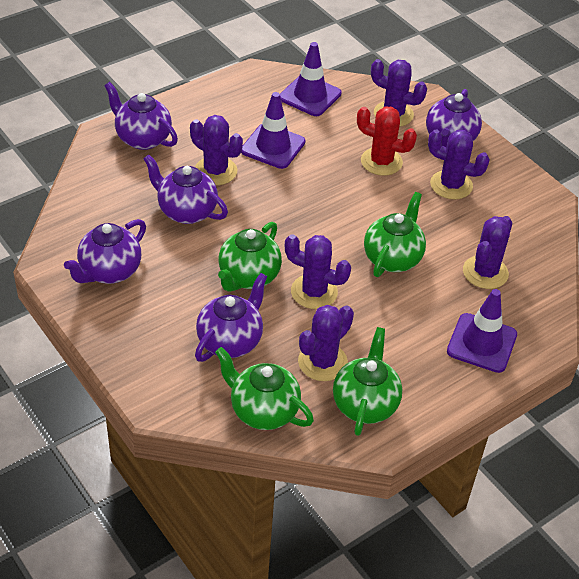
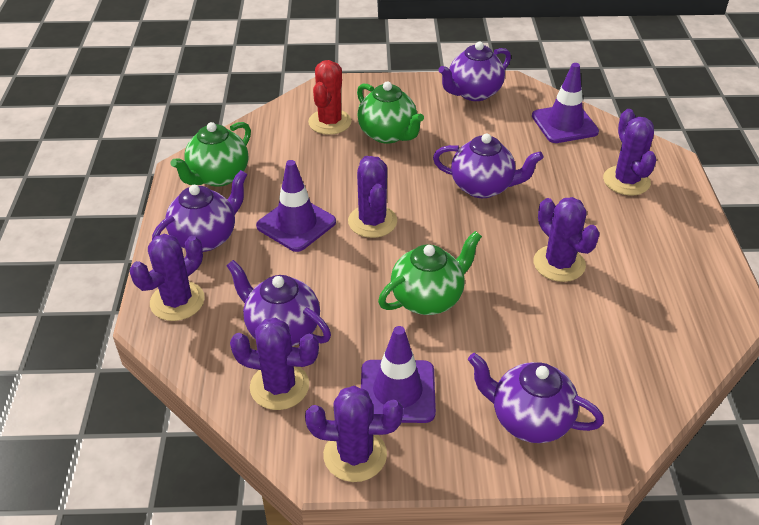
green teapot: [215,347,314,430] [218,222,282,292] [333,327,402,436] [364,192,426,277] = 4 -> [171,122,251,187] [357,81,424,144] [378,231,482,315] = 3

